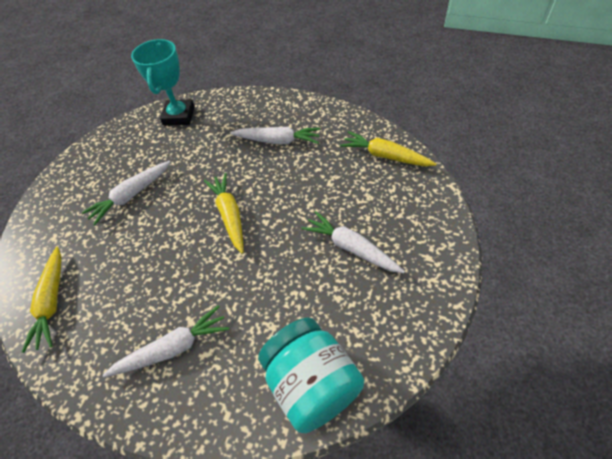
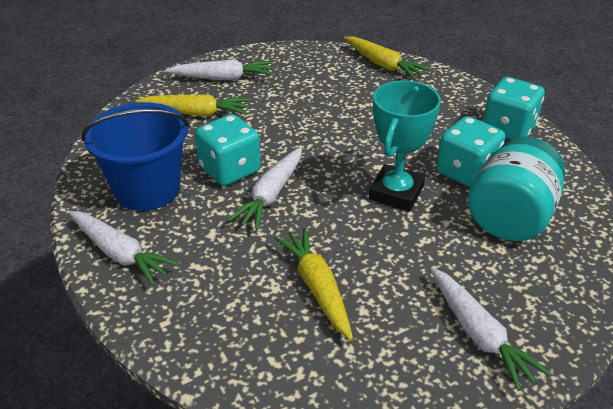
blue bucket: none = 0 -> [81,102,189,211] = 1
turquoise dice: none = 0 -> [195,114,261,186] [436,116,506,188] [483,77,545,140] = 3

